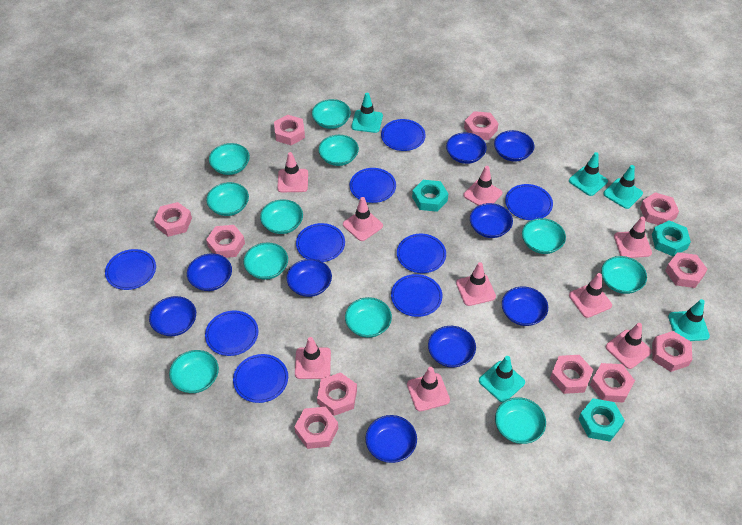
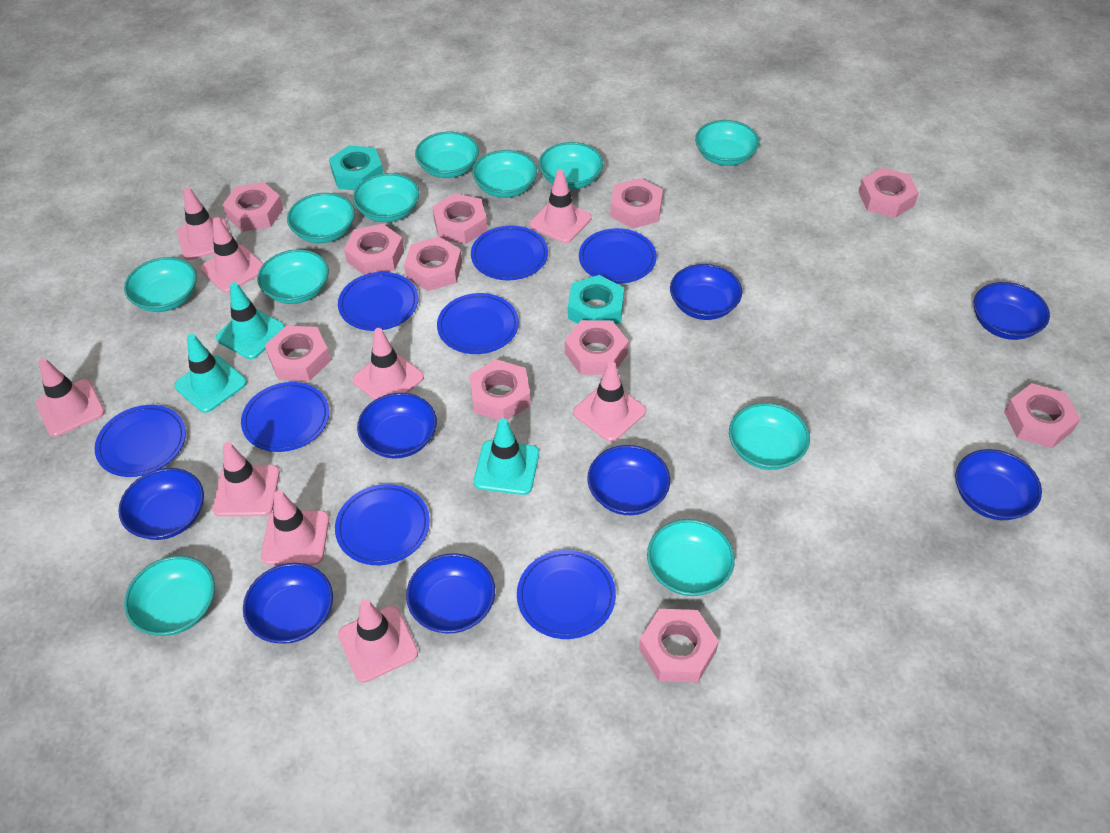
blue bowl: [149,296,196,336] [187,253,232,291] [286,259,332,297] [365,415,417,463] [428,326,476,368] [446,133,487,164] [470,203,513,238] [494,130,535,162] [502,286,548,326] = 9 -> [118,468,204,540] [243,563,333,644] [357,393,437,459] [406,553,495,634] [587,445,670,515] [670,264,742,320] [955,449,1042,520] [974,282,1050,340] = 8
blue plate: [105,249,156,290] [205,311,258,356] [233,354,288,403] [296,223,345,262] [350,168,396,203] [381,119,426,151] [391,274,442,317] [397,234,446,273] [505,184,553,220] = 9 -> [94,405,186,477] [241,382,329,452] [335,484,430,565] [338,272,419,331] [437,293,519,354] [471,226,548,280] [517,550,616,639] [579,228,657,284] = 8
turquoise nut: [412,180,448,212] [579,398,625,441] [652,221,691,256] = 3 -> [329,145,384,191] [568,275,624,324] = 2
turquoise traffic cone: [351,92,383,133] [479,356,525,402] [569,152,608,196] [603,165,643,209] [668,299,710,341] = 5 -> [174,334,247,413] [216,282,285,359] [474,418,539,495] = 3

